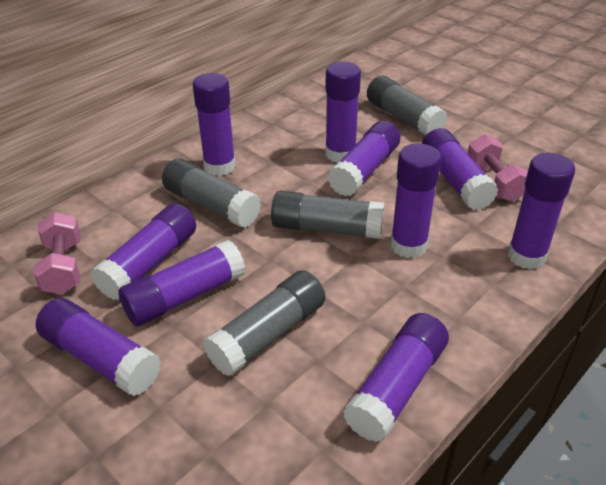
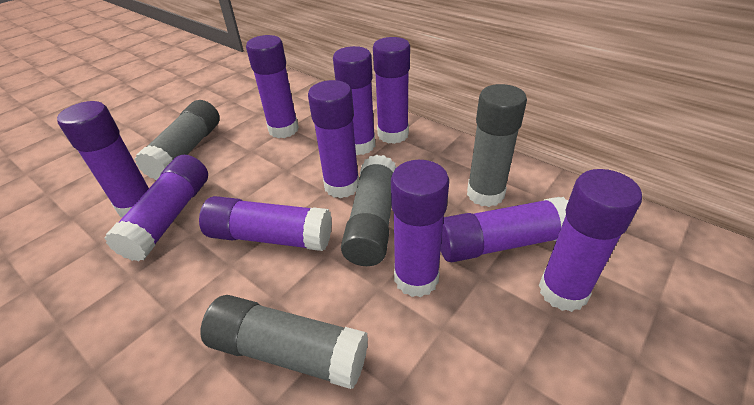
pink dumbbell: [34,212,81,295] [467,134,528,202] = 2 -> none = 0

